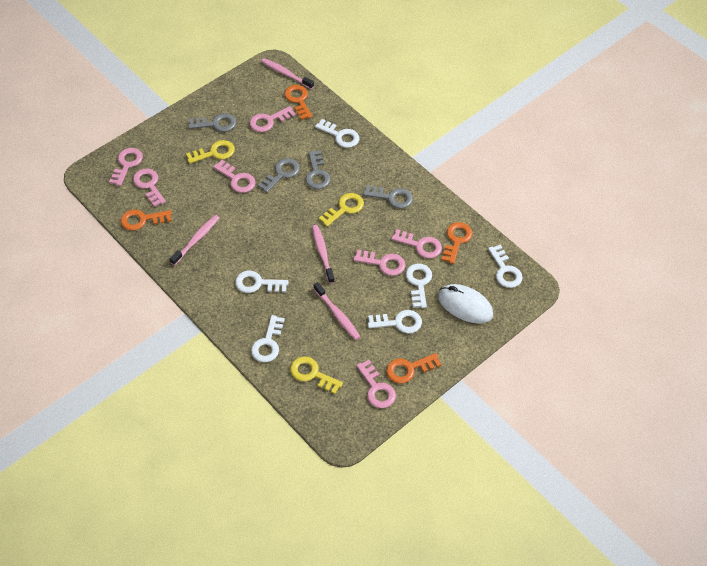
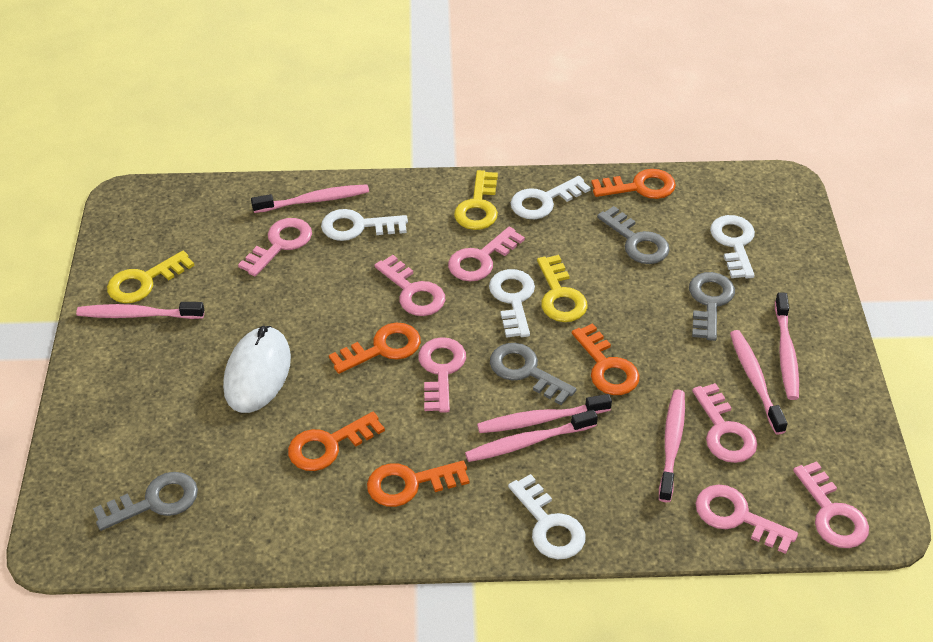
orange key: [121,210,172,231] [284,85,313,120] [386,353,441,384] [442,222,473,264] = 4 -> [288,412,385,471] [329,322,421,374] [367,461,469,507] [572,323,640,395] [591,169,676,199] = 5
pink toothbrush: [170,215,219,265] [261,58,314,89] [312,225,335,284] [313,282,360,340] = 4 -> [76,302,204,319] [251,184,369,213] [465,410,598,462] [477,394,612,433] [659,390,685,502] [730,330,788,435] [775,292,799,400] = 7
white key: [235,271,289,293] [251,315,285,362] [315,119,360,148] [368,310,422,333] [406,263,432,308] [488,245,523,288] = 6 -> [321,209,408,241] [489,269,535,338] [508,474,586,559] [511,176,591,219] [710,215,755,279] = 5

